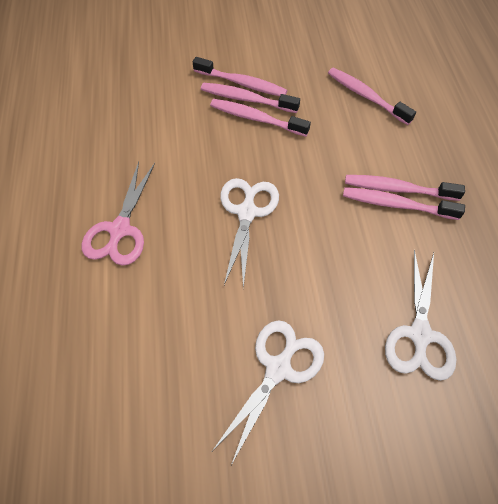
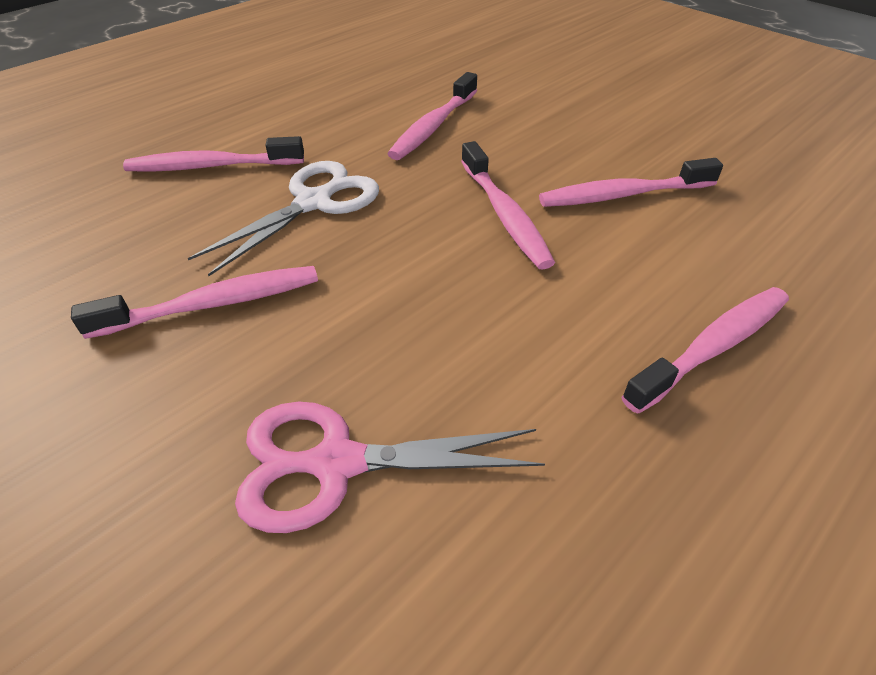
white scissors: [212,320,324,465] [220,178,279,288] [385,249,456,381] = 3 -> [188,161,379,276] = 1

